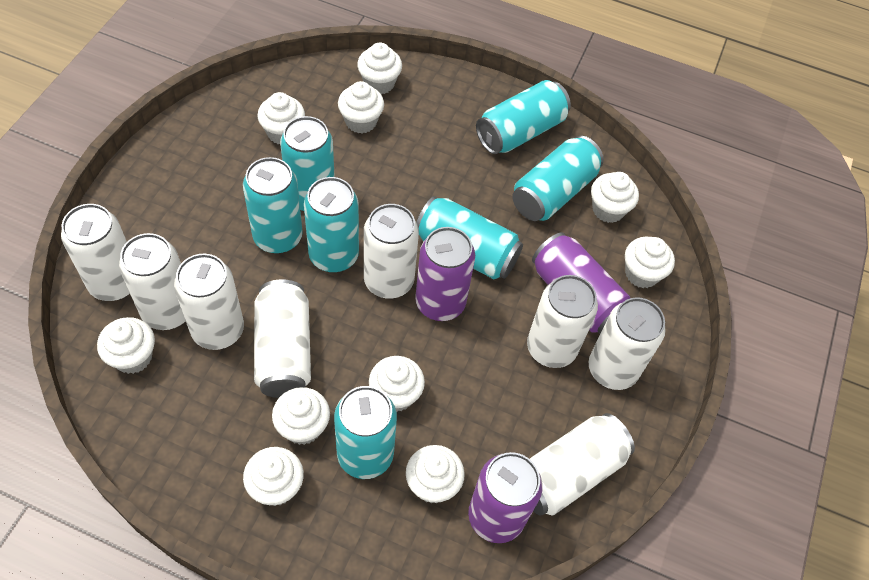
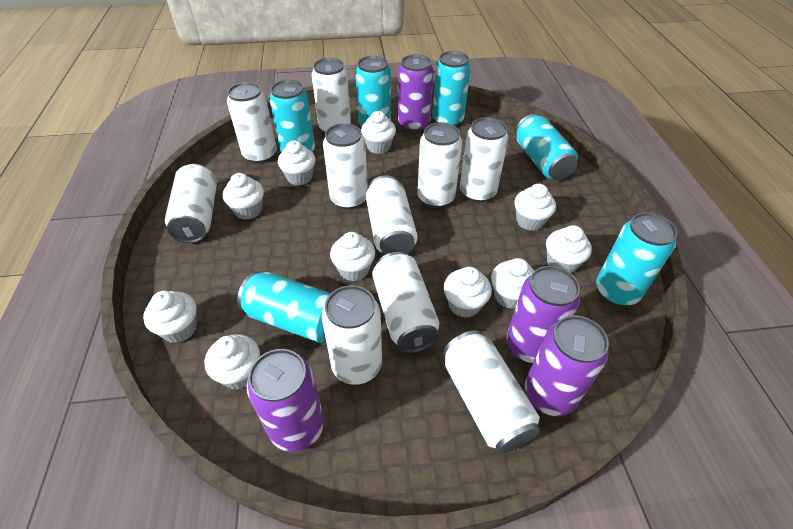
purple can: [415,227,475,321] [468,452,543,543] [532,233,630,334] = 3 -> [247,349,324,452] [398,54,434,132] [506,266,580,363] [525,315,609,416] = 4
turquoise can: [243,157,303,254] [280,116,335,211] [304,177,359,272] [334,386,397,479] [417,196,523,279] [476,80,571,154] [512,136,604,221] = 7 -> [237,272,331,343] [269,80,315,153] [355,56,391,127] [432,51,471,126] [515,114,578,180] [596,212,678,306] = 6
white can: [61,204,130,301] [119,233,186,330] [174,254,244,350] [254,279,311,398] [364,204,419,299] [527,275,598,368] [530,413,635,516] [589,297,666,390] = 8 -> [165,164,217,243] [227,82,277,163] [311,58,351,133] [321,285,382,385] [323,123,368,209] [366,175,418,255] [372,252,439,353] [417,122,462,208] [443,330,540,453] [460,117,509,202] = 10

